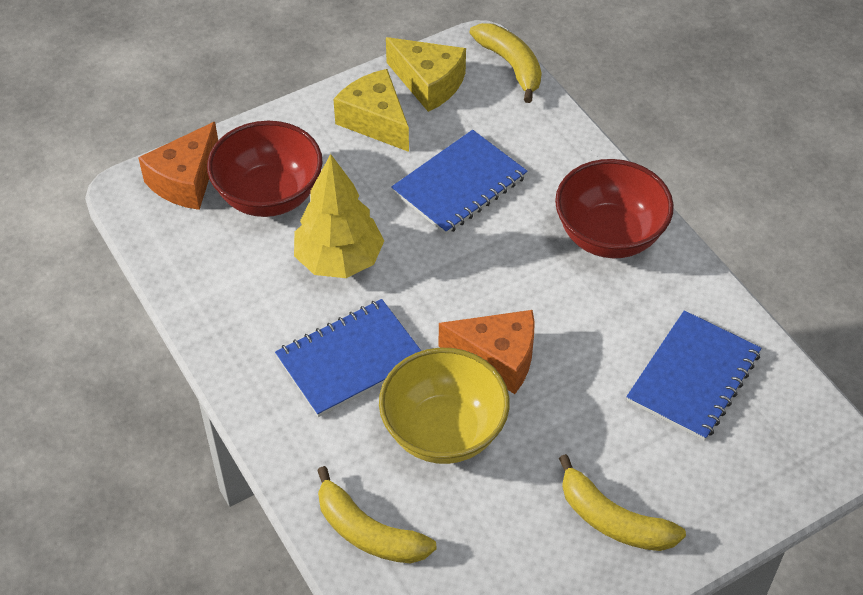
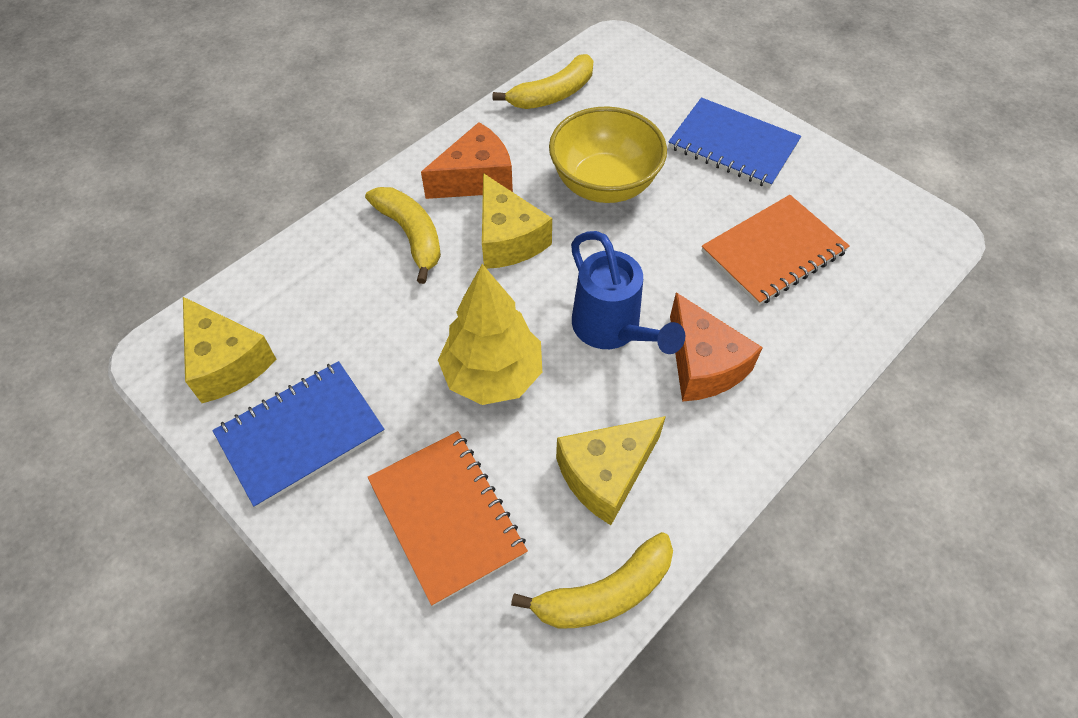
blue notebook: [275,299,421,417] [391,130,528,235] [626,310,762,441] = 3 -> [212,361,385,508] [668,97,801,188] = 2
blue watering can: none = 0 -> [571,231,685,354] = 1
orange notebook: none = 0 -> [368,431,528,606] [702,195,850,306] = 2
red bowl: [207,121,323,217] [555,159,674,258] = 2 -> none = 0
yellow cheese: [333,69,409,152] [386,37,466,112] = 2 -> [183,297,276,403] [482,173,552,269] [556,416,666,525] = 3

